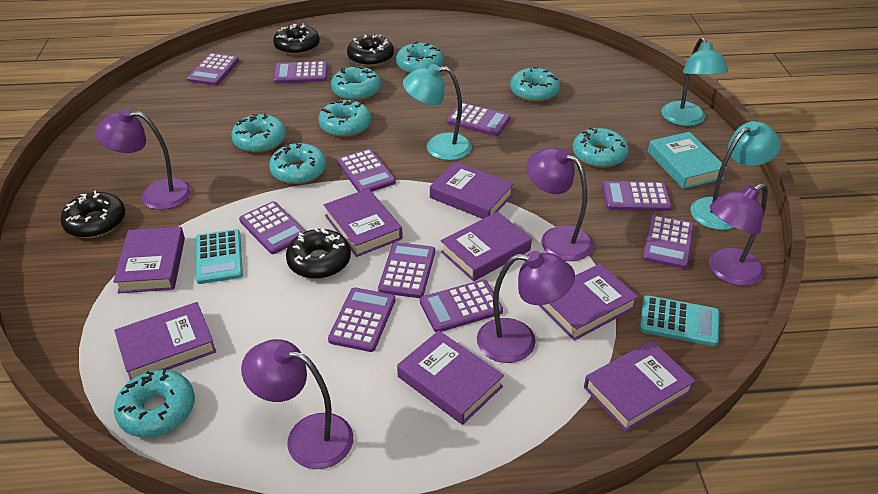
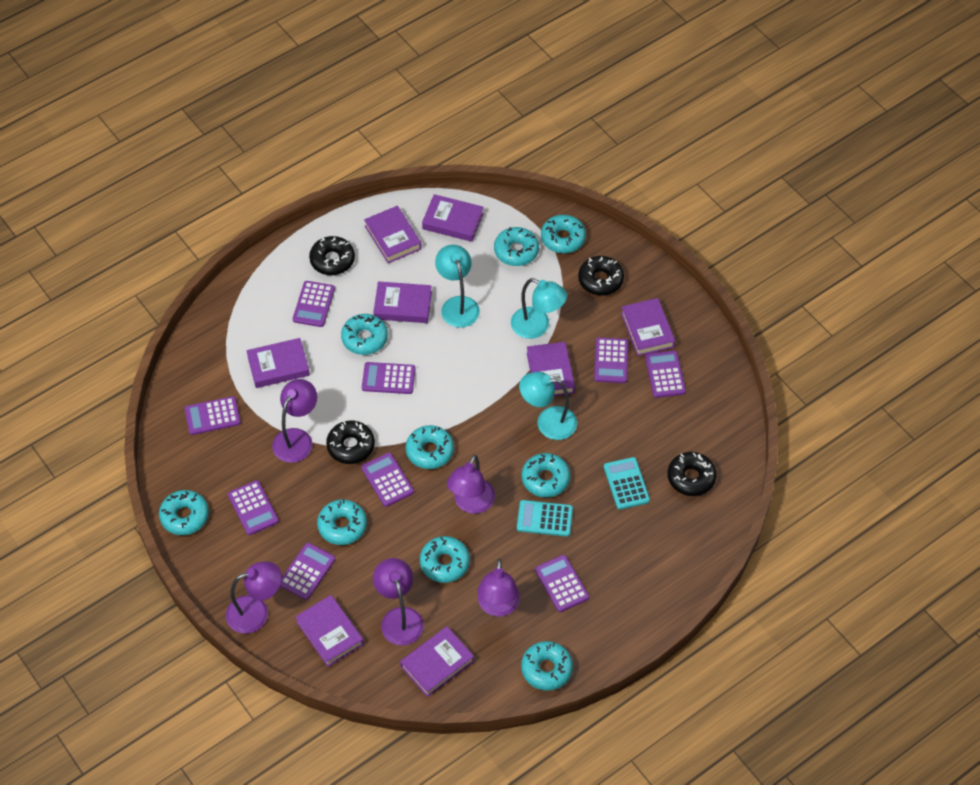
purple calculator: [187,53,239,86] [239,201,306,254] [273,61,327,83] [328,287,395,352] [337,149,396,192] [378,242,435,298] [420,280,503,332] [447,103,511,136] [602,181,672,211] [643,215,694,269] = 10 -> [185,396,241,435] [228,480,279,535] [280,543,335,600] [293,281,335,327] [361,453,414,507] [362,362,416,394] [535,555,589,612] [594,338,628,383] [645,350,686,398] = 9
turquoise book: [648,132,727,189] = 1 -> none = 0
turquoise donut: [114,369,195,437] [231,113,286,153] [269,141,326,184] [318,99,371,137] [331,65,381,101] [396,41,443,74] [510,66,560,102] [573,127,629,168] = 8 -> [159,490,209,535] [317,499,367,545] [341,314,388,355] [406,425,454,469] [420,536,470,583] [494,227,539,266] [521,641,573,691] [522,453,570,497] [541,215,586,253] = 9

